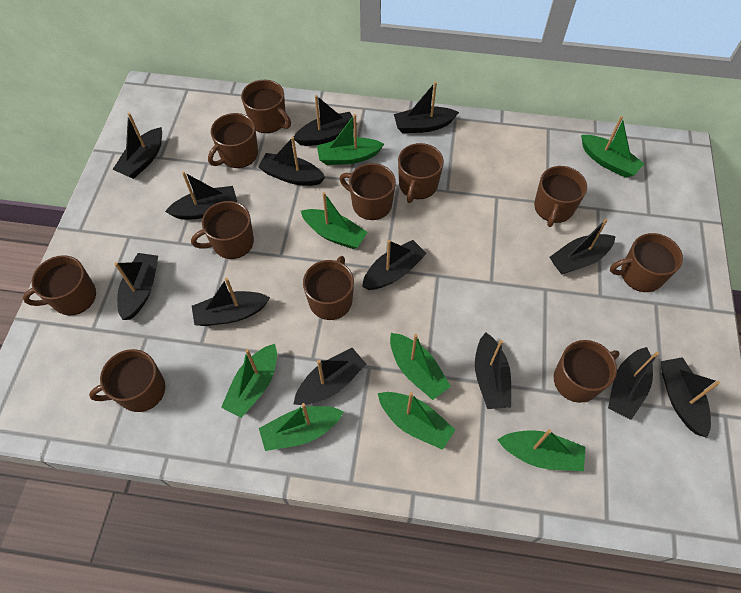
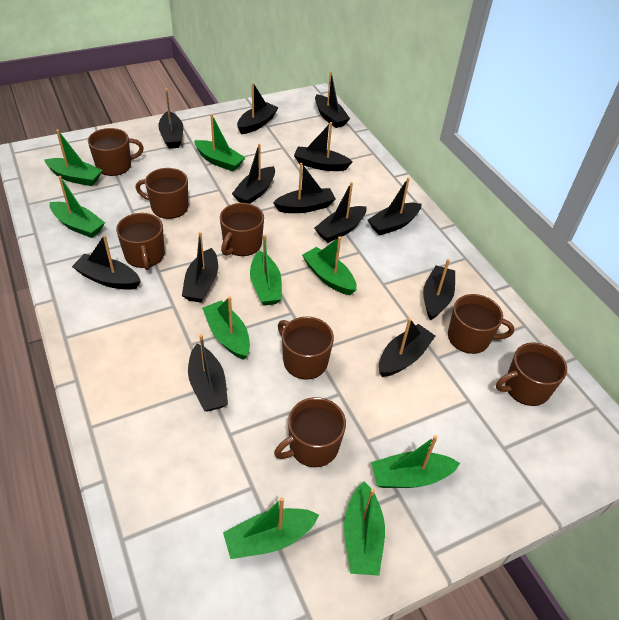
brown mug: [23,255,96,315] [89,349,165,412] [191,201,254,259] [208,113,258,168] [241,80,291,133] [303,256,354,320] [340,163,396,220] [398,143,444,203] [534,166,587,227] [554,340,620,403] [610,233,683,292] = 11 -> [88,128,144,176] [116,213,165,270] [135,168,188,219] [220,203,264,256] [274,397,346,467] [278,317,334,380] [448,294,514,354] [496,342,567,406] = 8
green boat: [221,344,277,418] [259,403,344,451] [301,192,368,249] [317,114,384,165] [378,392,455,450] [390,333,451,400] [497,429,585,471] [581,116,644,178] = 8 -> [44,130,103,186] [50,176,105,238] [194,114,245,171] [202,296,250,360] [223,497,319,559] [250,235,282,306] [302,236,357,295] [344,481,385,576] [371,435,460,488] = 9

